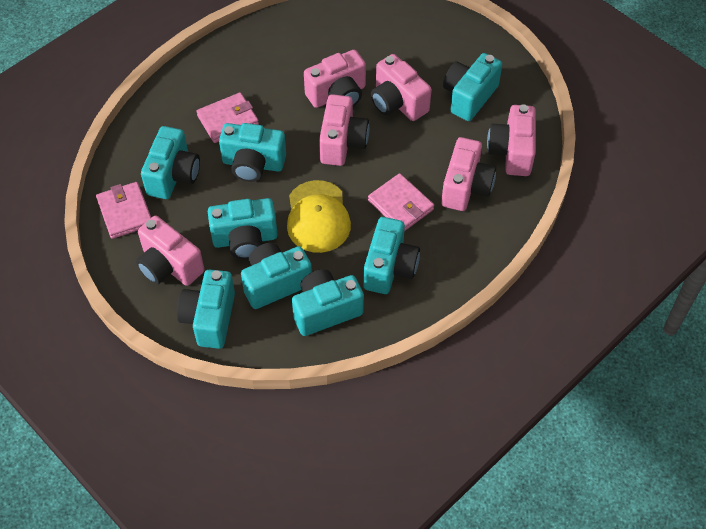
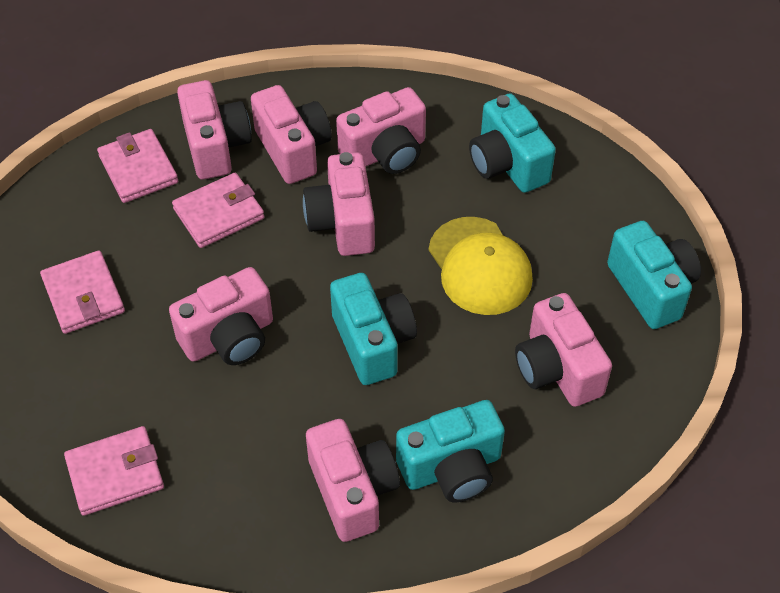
pink camera: [136,216,204,286] [304,50,366,108] [319,94,369,166] [371,54,432,121] [441,137,496,211] [487,104,536,176] = 6 -> [169,267,273,365] [177,80,252,180] [251,85,332,184] [303,152,375,256] [306,419,400,542] [336,87,426,174] [515,293,612,407] = 7
pink wallet: [96,182,151,239] [196,92,259,143] [368,173,434,231] = 3 -> [40,250,125,334] [64,426,164,516] [97,129,178,203] [172,173,265,248] = 4
turquoise camera: [141,126,200,199] [177,269,235,349] [208,198,278,259] [219,123,286,182] [241,243,312,309] [292,269,364,336] [363,217,420,294] [443,53,502,121] = 8 -> [330,273,417,385] [396,400,505,502] [469,93,556,193] [607,221,701,329] = 4

